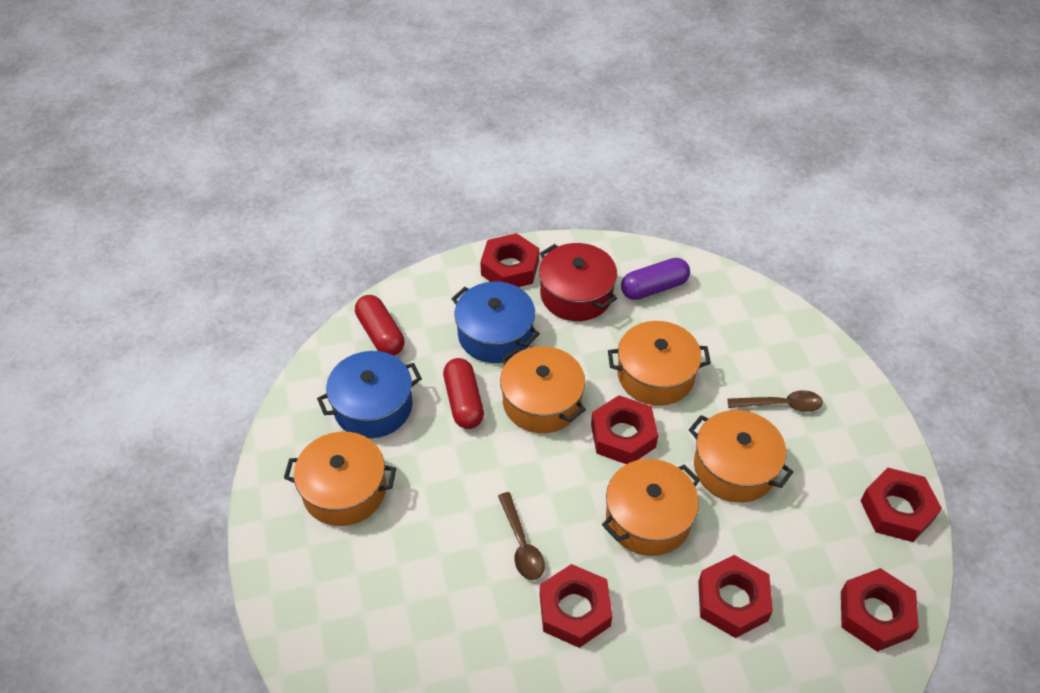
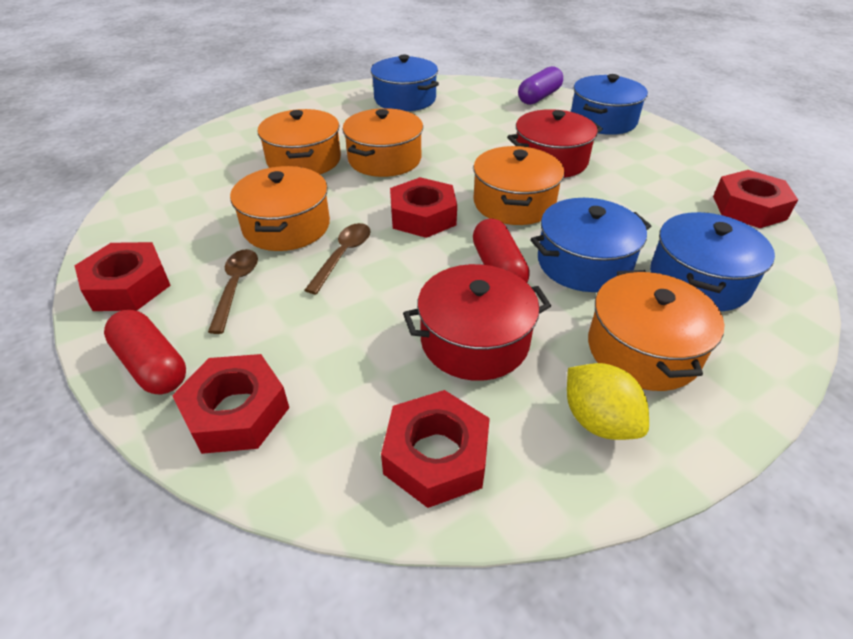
blue pot: [317,351,422,438] [452,282,540,363] = 2 -> [371,55,439,111] [530,198,651,292] [571,74,648,135] [650,212,775,311] = 4
red nut: [480,233,539,287] [540,564,612,648] [591,395,658,464] [698,555,773,638] [841,568,919,652] [860,468,942,542] = 6 -> [74,242,171,311] [172,354,289,454] [381,390,490,508] [390,177,457,238] [713,170,798,228] = 5
red pot: [539,243,617,321] = 1 -> [403,264,551,381] [507,109,603,178] = 2
yellow lemon: none = 0 -> [567,363,649,440] = 1

